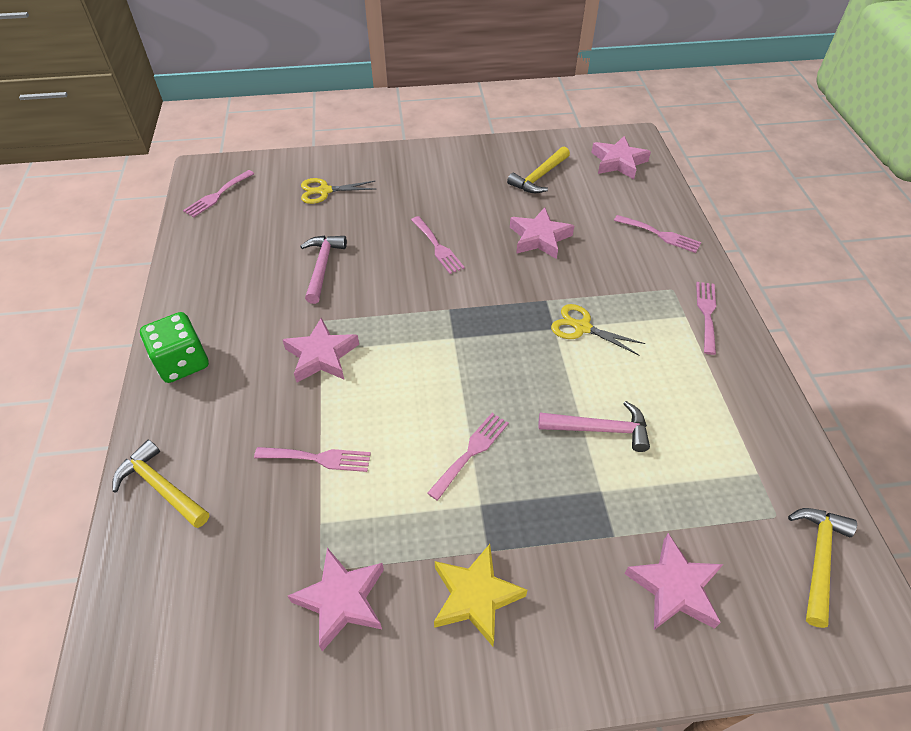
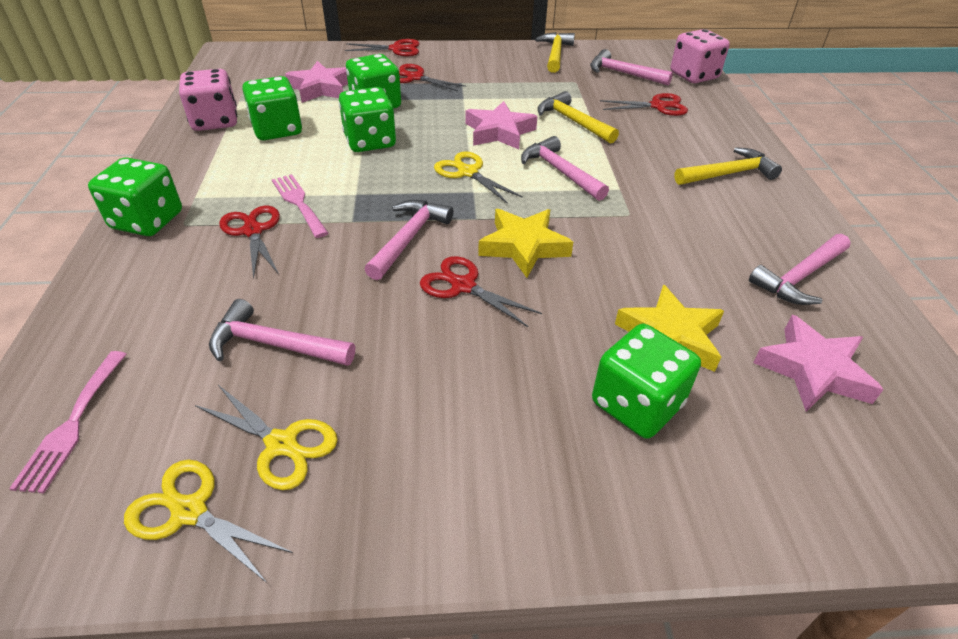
green dice: [140,312,209,383] = 1 -> [88,157,182,236] [242,76,302,140] [339,87,396,152] [346,54,401,109] [592,324,701,439] = 5
pink dice: none = 0 -> [179,69,237,131] [671,29,730,83] = 2
pink fork: [183,170,254,218] [254,447,371,472] [411,216,465,274] [427,413,509,501] [614,215,701,253] [696,282,716,355] = 6 -> [9,351,127,494] [272,174,328,238] = 2
pink hammer: [300,235,347,304] [538,401,650,452] = 2 -> [209,299,355,366] [364,200,453,280] [521,136,609,201] [590,49,673,85] [749,234,851,305] = 5
pink star: [283,318,359,382] [288,548,384,651] [510,208,574,259] [591,136,651,179] [625,533,724,630] = 5 -> [285,61,348,103] [466,101,538,149] [753,315,884,412] = 3
red scissors: none = 0 -> [219,205,280,279] [345,39,420,56] [399,64,466,92] [420,256,542,327] [600,93,688,116] = 5
yellow scissors: [301,178,375,204] [551,304,645,355] = 2 -> [124,460,293,583] [195,385,338,490] [434,151,523,204] = 3
yellow star: [434,544,527,646] = 1 -> [478,209,573,278] [615,284,724,372] = 2

